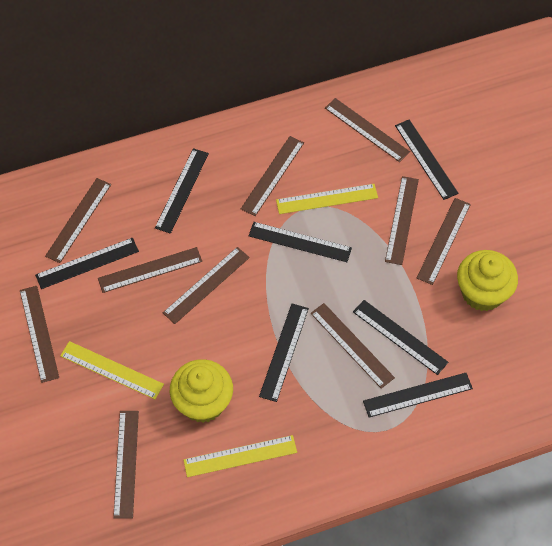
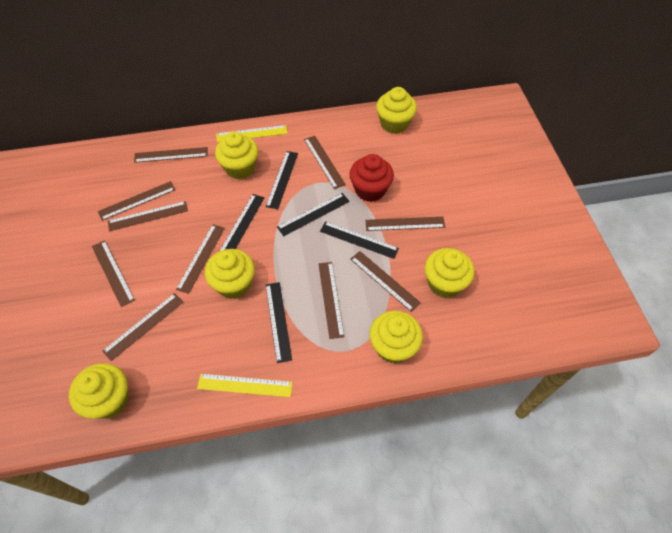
black ruler: [35,238,139,289] [155,148,209,234] [249,222,352,262] [259,304,309,402] [353,300,448,375] [363,373,473,417] [395,119,459,200] = 7 -> [220,194,264,251] [266,151,298,209] [266,282,292,363] [277,193,350,236] [320,221,399,259] = 5
red cupcake: none = 0 -> [350,154,394,202] = 1
yellow cupcake: [170,359,233,423] [457,250,518,311] = 2 -> [69,363,129,419] [205,249,255,299] [215,132,258,179] [369,311,423,363] [376,87,417,134] [425,248,475,298] = 6
yellow ruler: [60,341,164,399] [183,435,297,477] [276,184,378,214] = 3 -> [197,374,293,397] [216,125,288,142] = 2

